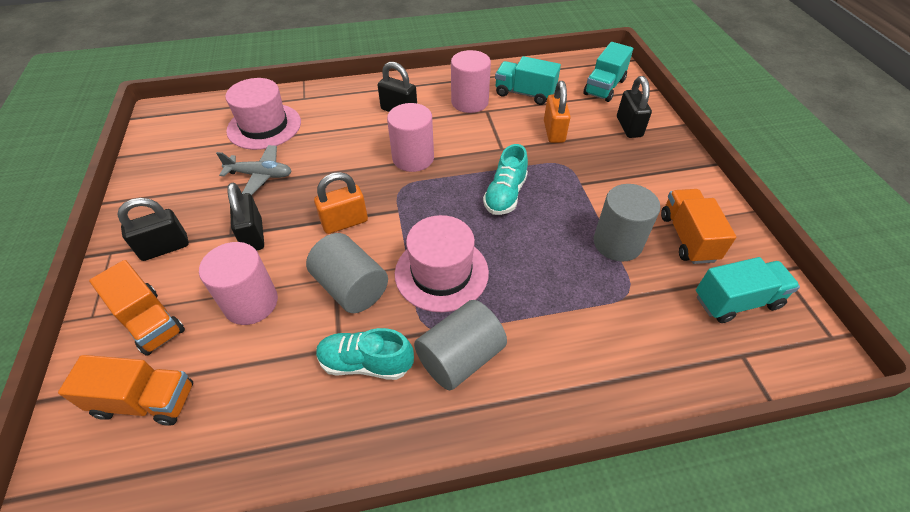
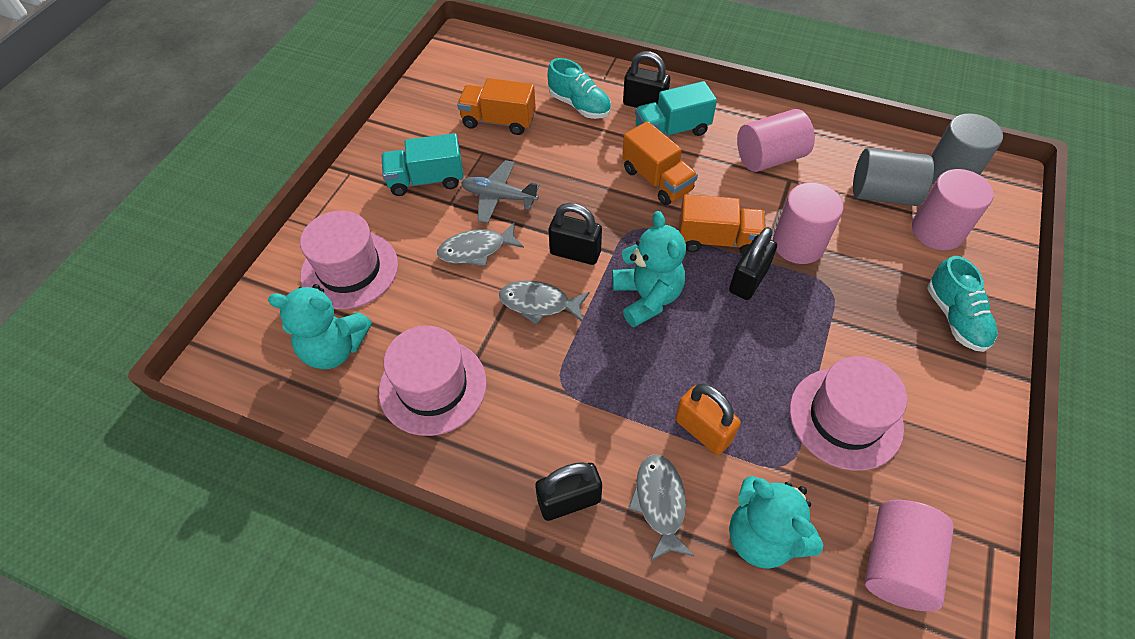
grey cylinder: [306,233,388,313] [414,300,507,391] [594,184,661,262] = 3 -> [853,148,934,206] [931,113,1003,185] = 2
grey fish: none = 0 -> [437,222,524,267] [499,280,589,325] [628,454,694,561] = 3
orange padlock: [314,172,368,234] [544,81,571,143] = 2 -> [675,384,741,455] = 1
pink cylinder: [199,242,278,325] [387,103,434,172] [451,50,491,113] = 3 -> [737,109,815,172] [773,182,843,264] [865,500,954,611] [912,169,994,250] = 4
pink hat: [225,78,301,150] [395,215,489,312] = 2 -> [300,211,398,309] [379,326,487,436] [790,356,907,471] = 3
turquoise teddy bear: none = 0 -> [268,284,372,369] [612,211,686,327] [729,476,823,569] = 3
turquoise truck: [495,56,561,105] [584,42,633,102] [696,257,800,323] = 3 -> [382,133,464,196] [635,81,717,136] = 2

